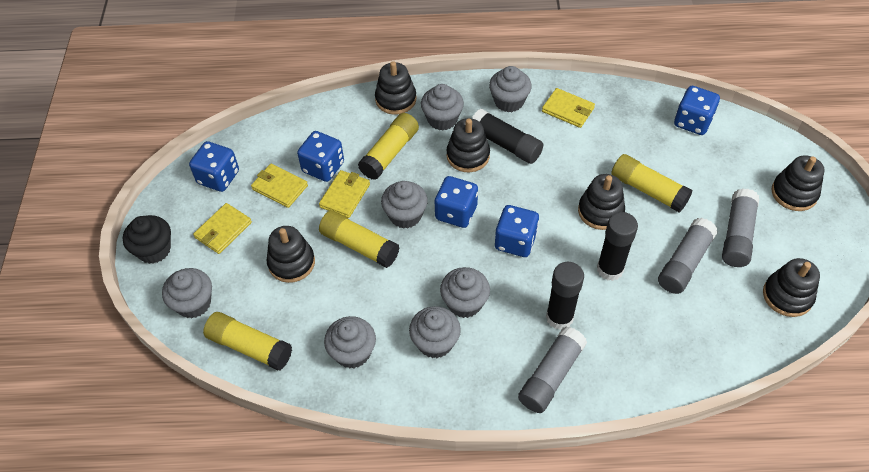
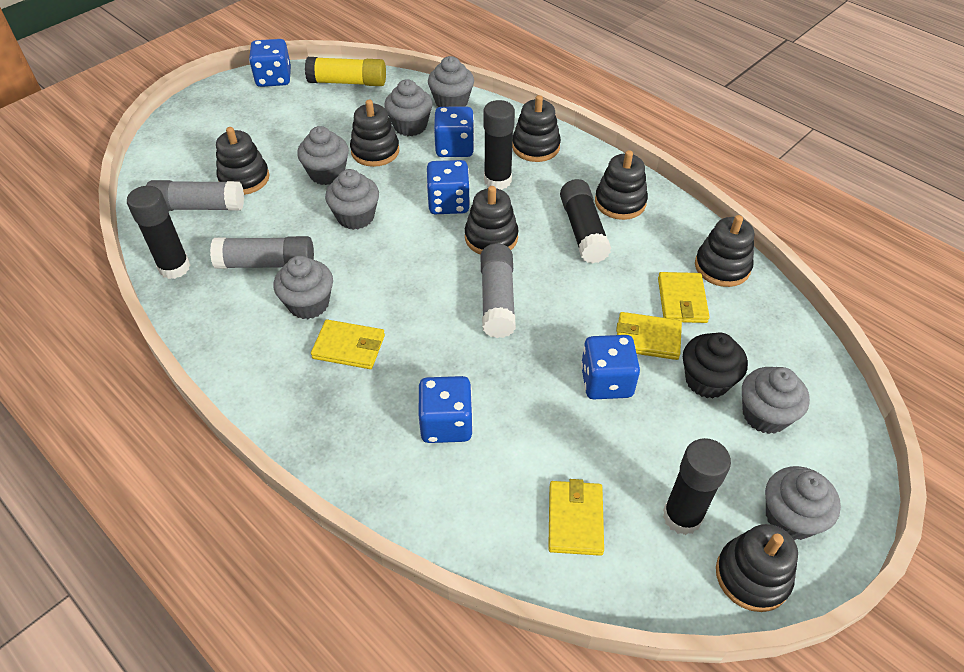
black glue stick: [472,109,543,164] [546,262,584,330] [597,212,638,281] = 3 -> [127,186,190,279] [484,100,515,190] [560,179,611,264] [663,438,731,535] = 4
black stacking toy: [266,226,315,283] [375,61,416,115] [446,118,490,172] [578,174,625,230] [763,258,820,317] [772,155,824,211] = 6 -> [216,127,269,195] [350,100,399,167] [465,186,518,255] [512,95,561,162] [595,150,648,220] [695,215,754,287] [716,524,798,612] = 7
yellow glue stick: [203,312,292,370] [319,210,399,268] [358,113,419,180] [611,154,693,212] = 4 -> [305,57,386,86] = 1

